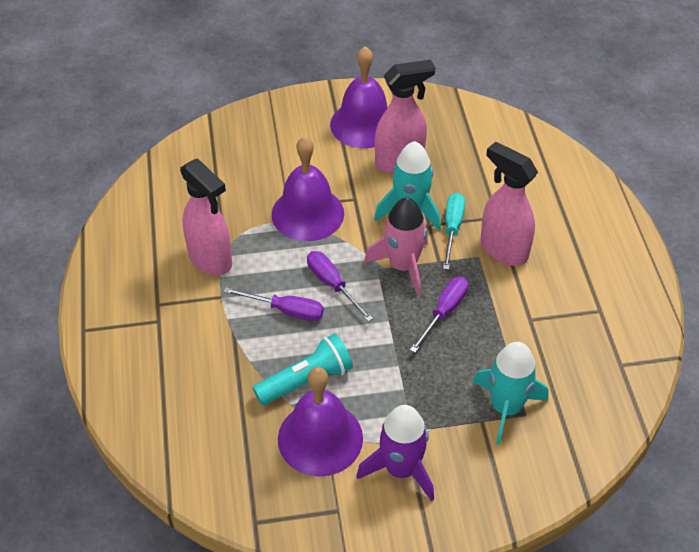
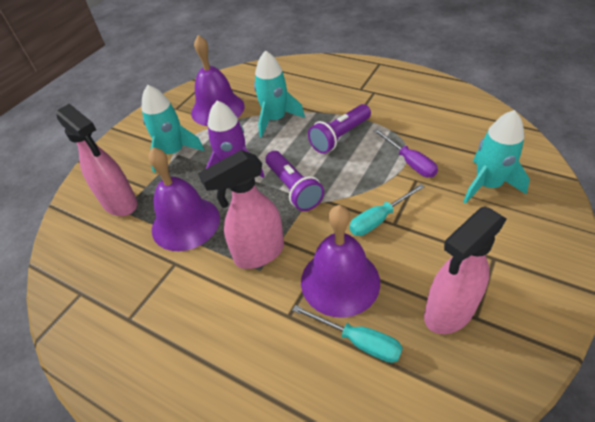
pink rocket: [364,197,428,296] = 1 -> none = 0
purple flashlight: none = 0 -> [265,151,324,211] [308,104,371,154] = 2
purple screwdriver: [223,287,324,321] [307,251,373,322] [410,277,469,353] = 3 -> [374,129,438,177] = 1
turquoise flashlight: [253,333,353,405] = 1 -> none = 0
turquoise rocket: [374,141,441,231] [473,342,548,445] = 2 -> [141,85,205,173] [254,50,305,138] [463,110,530,204] = 3
turquoise screwdriver: [443,193,465,270] = 1 -> [292,305,403,363] [349,184,425,236] = 2

